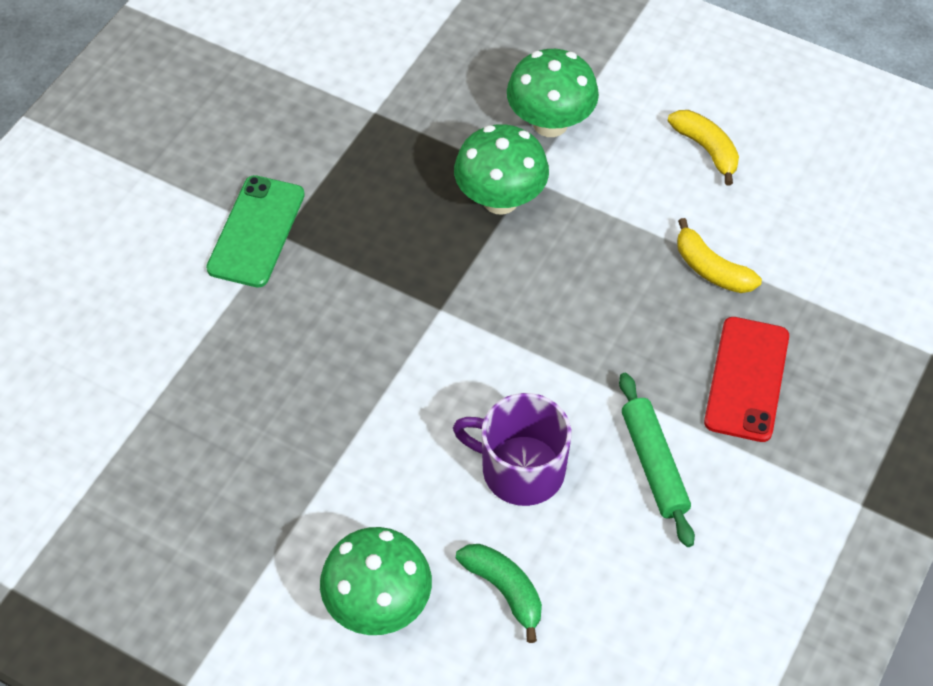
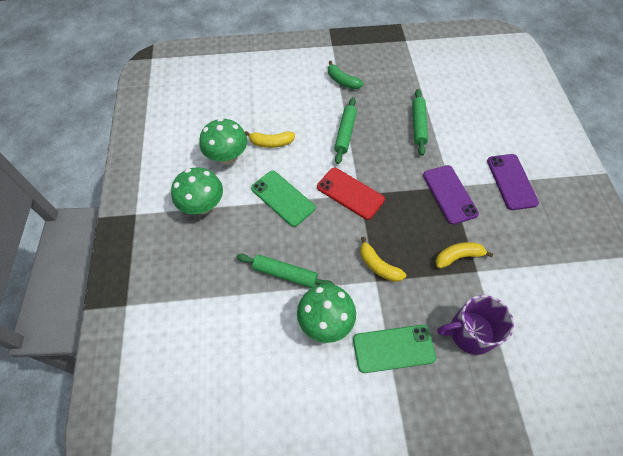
green phone: [206,175,305,287] = 1 -> [251,171,315,227] [353,325,436,373] = 2
green rolling pin: [619,373,695,547] = 1 -> [236,254,335,288] [334,97,357,164] [412,89,428,156] = 3
purple phone: none = 0 -> [423,165,479,225] [487,154,539,210] = 2
yellow banana: [668,110,739,185] [677,218,762,293] = 2 -> [245,131,295,148] [360,237,406,282] [435,242,493,268] = 3

